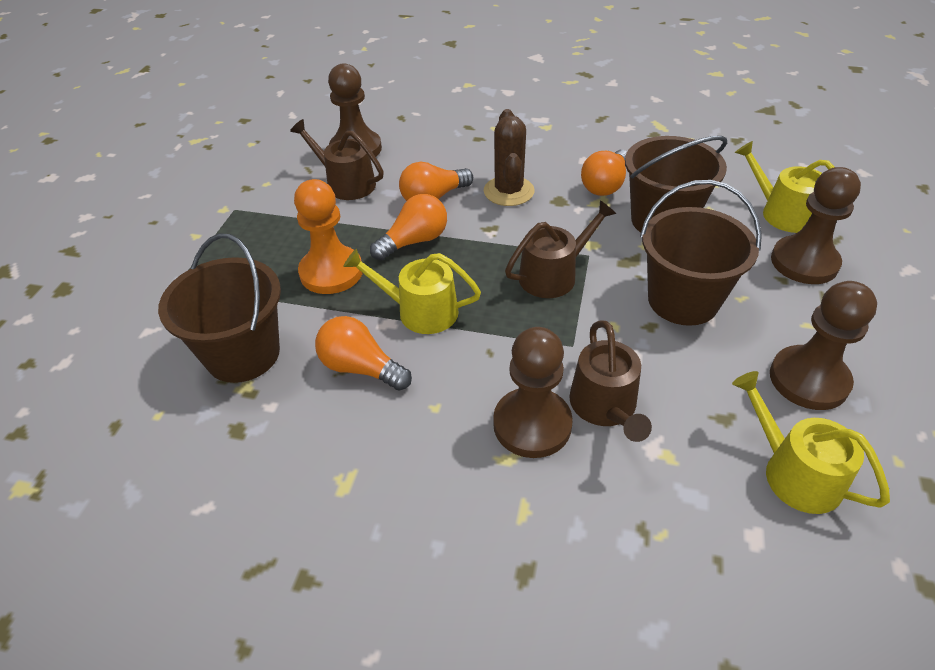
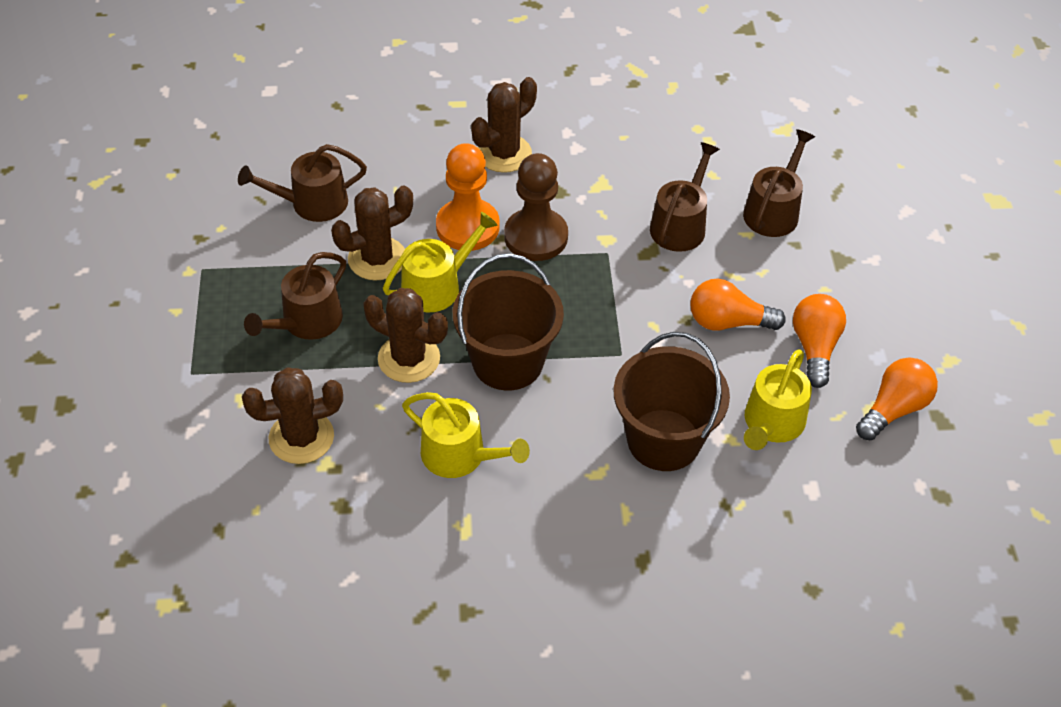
brown bucket: [158,233,281,383] [625,136,727,232] [640,180,762,326] = 3 -> [453,253,564,391] [613,332,730,471] = 2
brown cactus: [484,109,534,206] = 1 -> [242,367,343,464] [331,185,413,281] [363,288,448,383] [471,77,537,173] = 4
brown pawn: [328,63,382,160] [493,327,573,458] [770,281,877,410] [771,167,861,284] = 4 -> [504,153,568,261] = 1
brown watering can: [290,119,384,200] [505,200,616,298] [569,320,652,442] = 3 -> [238,144,367,222] [244,252,346,340] [650,142,720,252] [743,129,815,237] = 4
orange light bulb: [315,316,412,391] [370,194,447,261] [399,162,473,201] [581,150,627,196] = 4 -> [690,279,786,331] [793,294,846,388] [856,357,938,440] = 3

